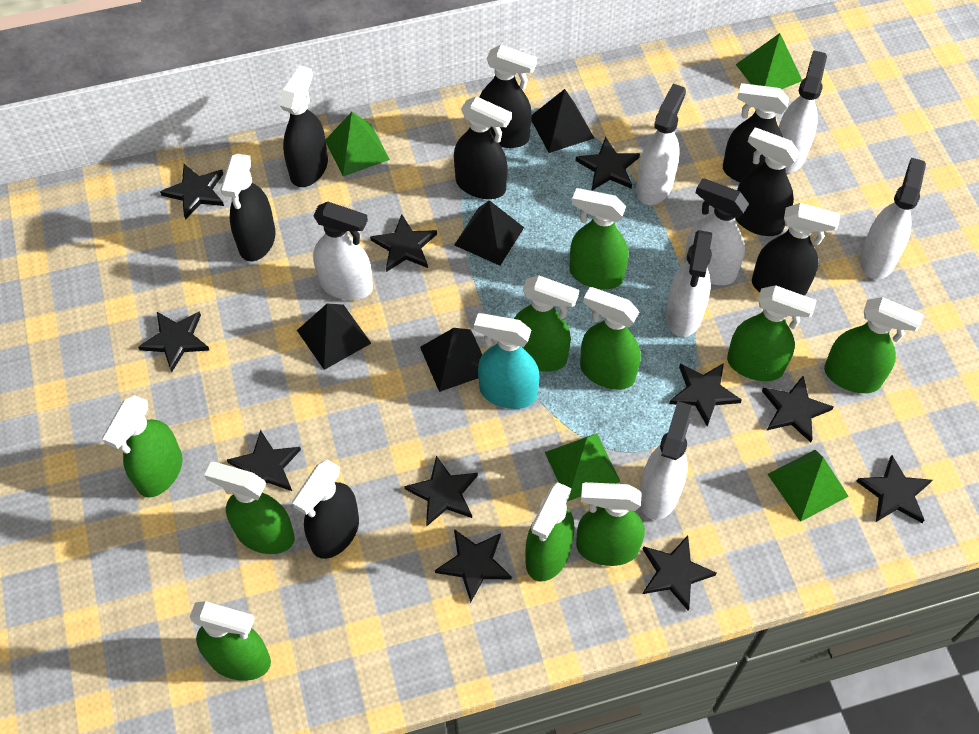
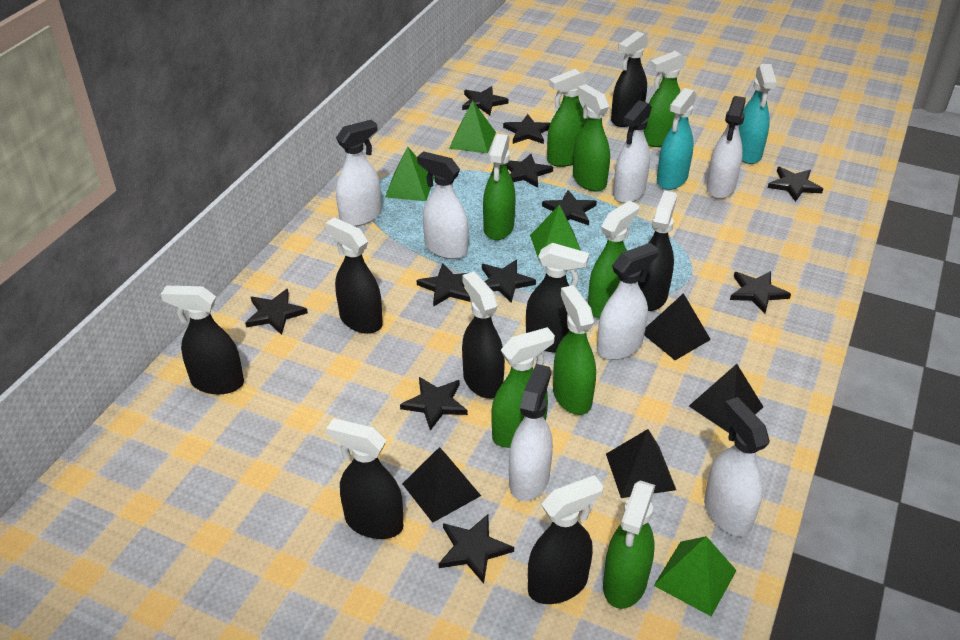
green spray bottle: [102,395,183,498] [190,601,271,681] [204,462,295,554] [514,275,579,372] [525,482,574,581] [569,188,629,289] [576,482,645,566] [580,287,641,390] [727,285,817,381] [824,297,924,393] = 10 -> [483,134,516,240] [492,327,555,448] [547,69,588,167] [553,285,596,415] [573,84,610,192] [588,201,639,318] [603,480,655,609] [644,51,687,147] = 8
turquoise spray bottle: [474,313,540,409] = 1 -> [657,88,696,190] [739,64,777,164] = 2

